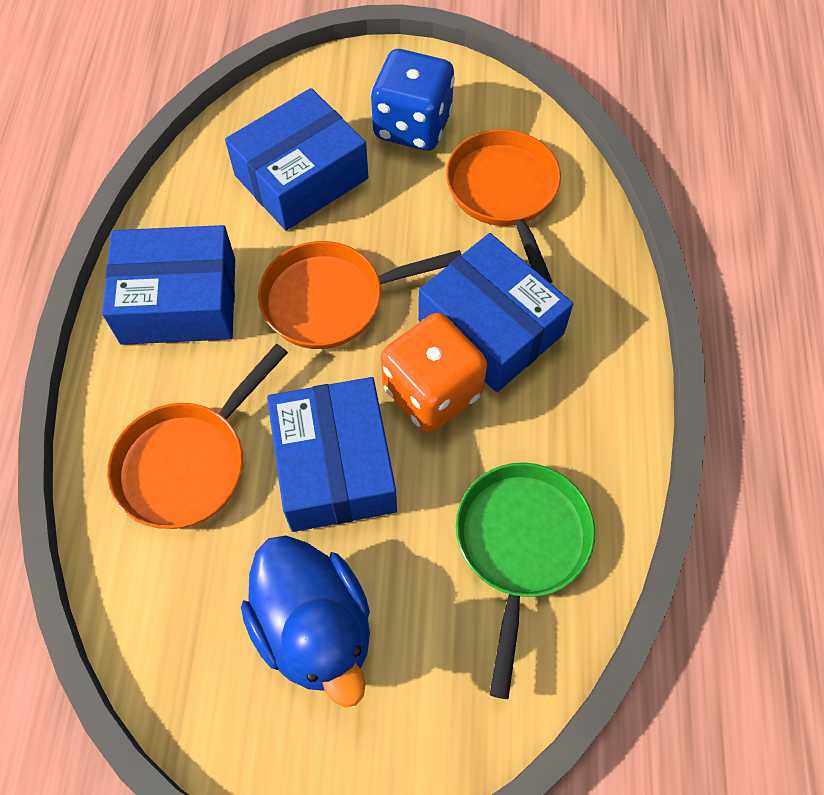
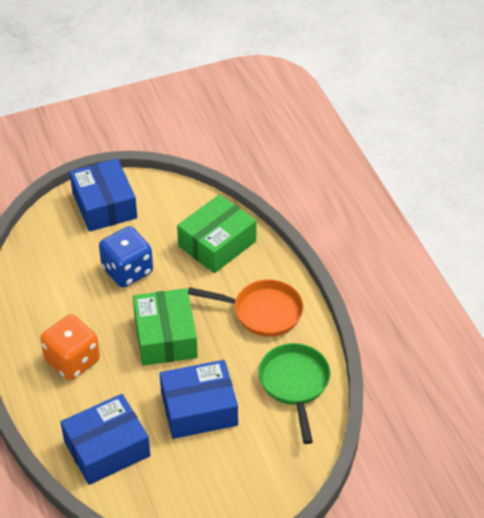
blue box: [102,225,235,345] [225,88,368,231] [267,377,397,532] [418,233,573,392] = 4 -> [60,394,150,485] [69,159,137,232] [160,360,238,439] = 3
blue duck: [241,536,370,707] = 1 -> none = 0
green box: none = 0 -> [133,288,198,366] [177,194,257,273] = 2
orange pan: [107,344,288,529] [258,241,462,349] [446,129,561,283] = 3 -> [188,279,304,337] = 1

